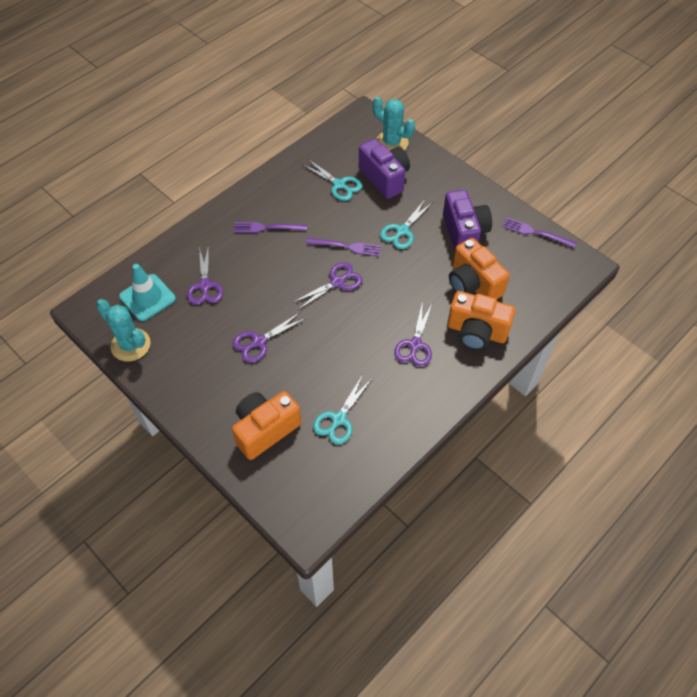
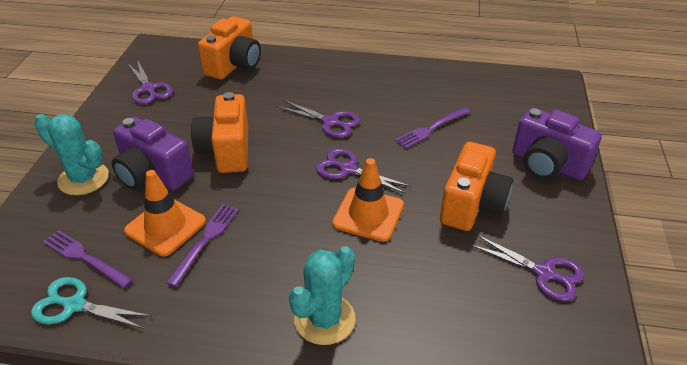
orange traffic cone: none = 0 -> [124,170,206,256] [332,158,404,242] = 2
turquoise scissors: [303,159,362,201] [313,375,372,444] [380,200,433,249] = 3 -> [31,277,152,329] = 1
turquoise traffic cone: [119,264,176,321] = 1 -> none = 0

